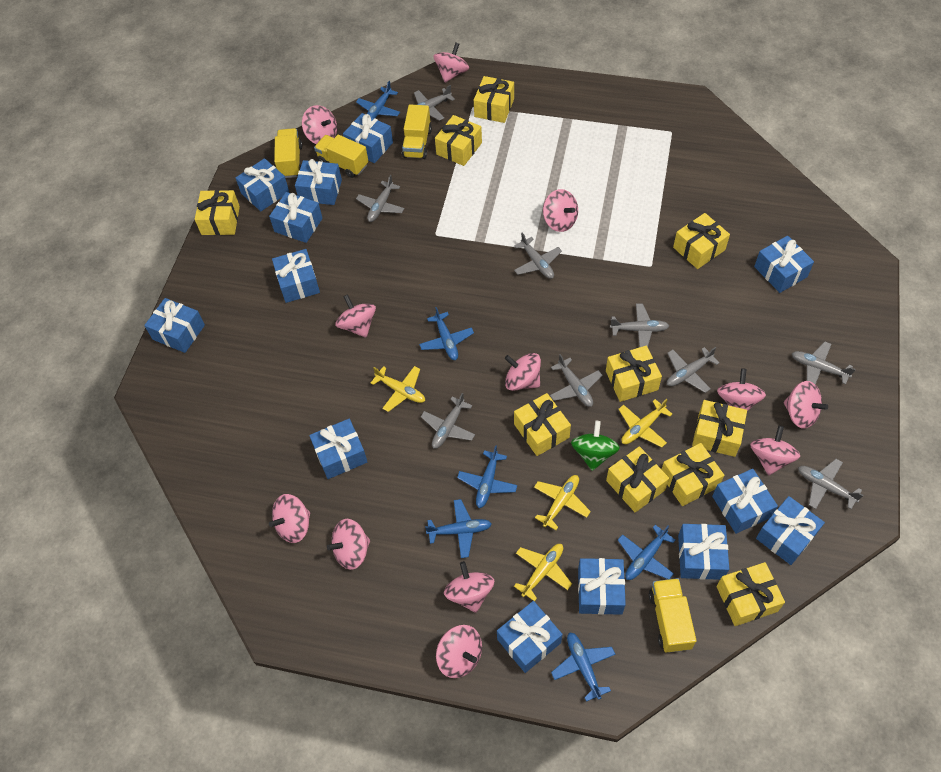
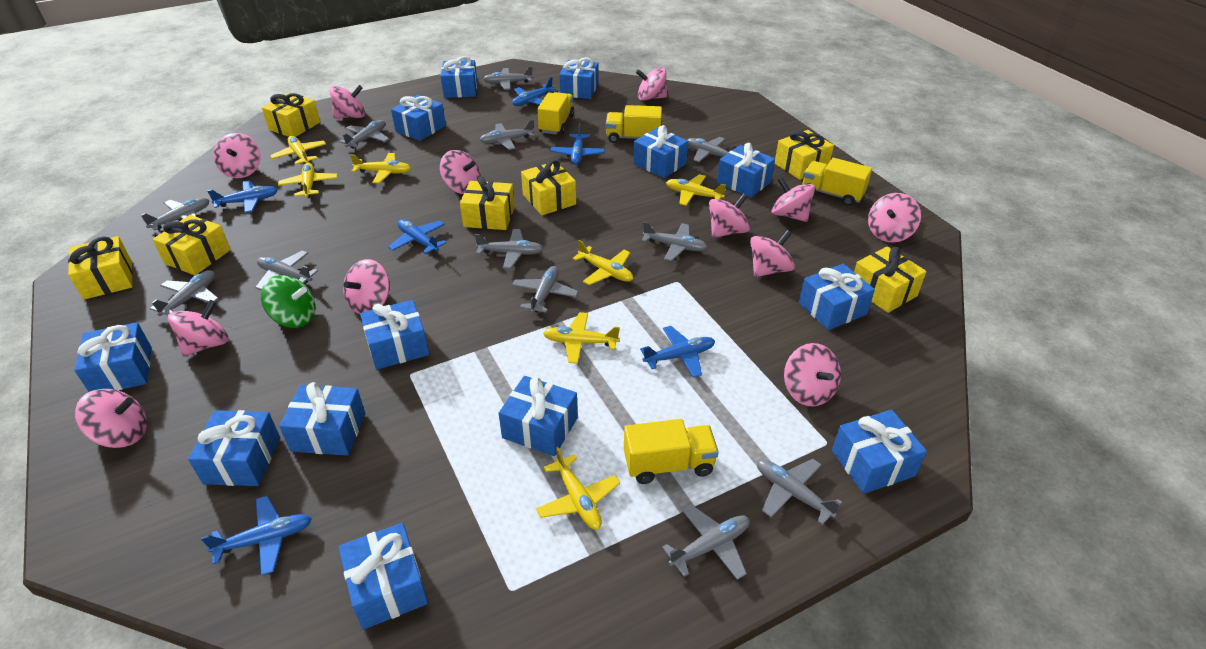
grey plane: [356,175,404,222] [414,85,455,121] [421,393,475,449] [514,233,562,279] [550,354,603,407] [610,304,669,347] [667,347,720,393] [792,342,856,384] [798,459,863,509] = 9 -> [141,198,209,231] [150,270,219,316] [255,251,318,291] [339,120,389,149] [474,229,543,269] [480,120,535,150] [483,66,533,90] [512,266,579,313] [641,222,708,261] [662,504,750,580] [688,137,738,162] [757,459,843,525] = 12
yellow gift: [195,190,240,235] [435,115,482,166] [474,76,514,123] [514,393,571,456] [606,345,662,402] [606,446,669,513] [662,443,724,506] [673,213,730,269] [692,400,747,457] [716,562,785,626] = 10 -> [68,236,133,300] [152,215,231,275] [262,93,320,137] [460,176,515,230] [521,160,576,215] [775,130,834,180] [854,246,927,313] = 7
yellow plane: [371,366,425,412] [514,544,572,601] [534,475,591,530] [619,399,672,447] = 4 -> [270,136,326,164] [278,163,338,198] [350,153,411,184] [536,447,620,530] [543,312,620,364] [572,240,633,285] [666,174,726,206] = 7

